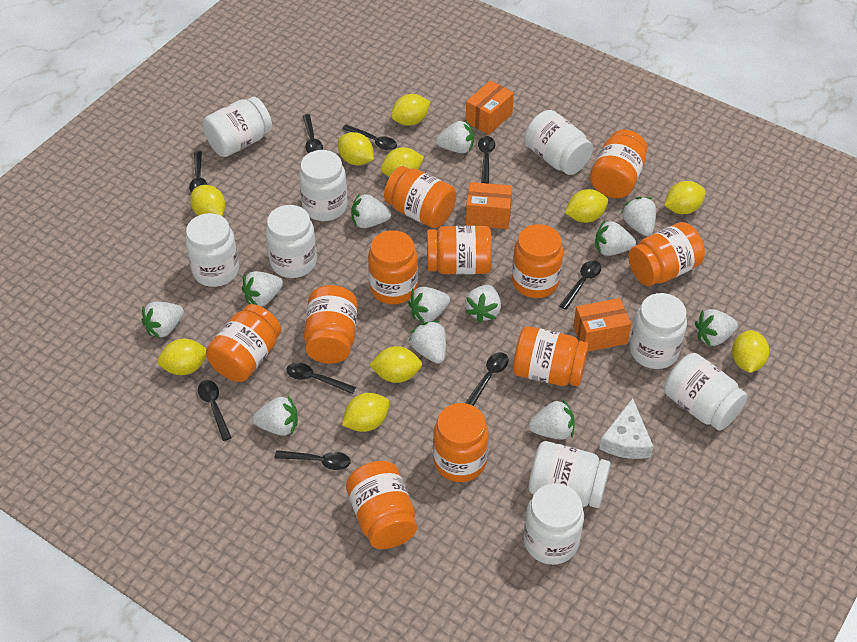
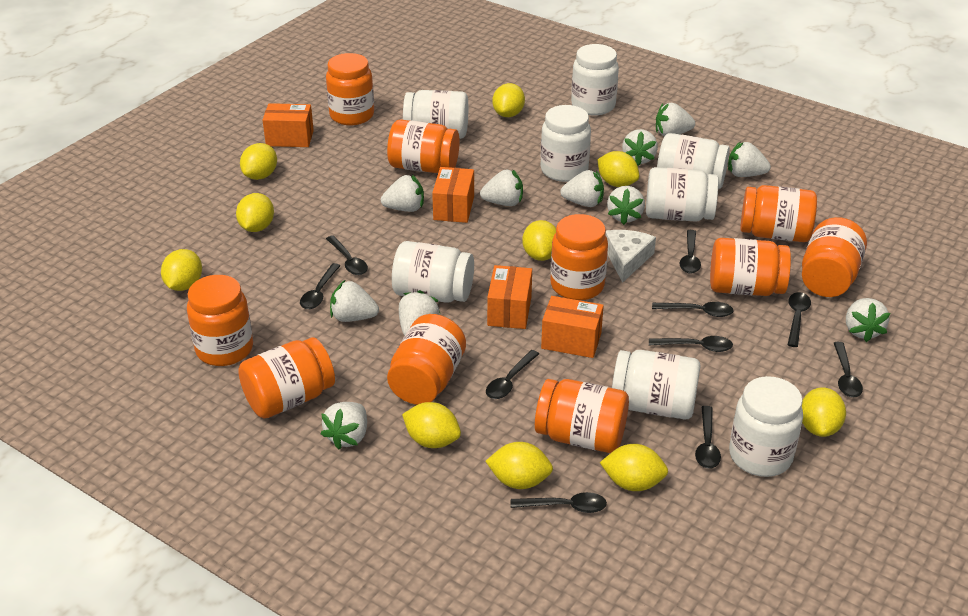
black spoon: [189,151,207,193] [198,380,232,441] [275,450,350,470] [286,363,356,394] [303,114,323,153] [342,125,397,151] [465,352,509,406] [478,136,495,184] [559,260,601,310] = 9 -> [300,263,340,309] [326,235,368,275] [486,350,539,399] [511,492,607,513] [649,336,733,352] [652,302,734,317] [680,230,701,274] [695,406,721,469] [788,292,811,347] [834,342,863,398] = 10
orange box: [466,80,514,135] [466,182,512,229] [573,298,631,352] = 3 -> [263,103,314,147] [432,167,474,223] [487,265,532,329] [541,296,604,358] = 4
orange jar: [206,304,281,382] [304,285,358,364] [346,461,417,549] [368,230,418,304] [384,166,456,228] [427,226,492,275] [433,403,489,482] [512,224,563,298] [513,326,589,387] [590,130,647,198] [628,222,705,286] = 11 -> [187,275,253,366] [238,337,335,418] [326,53,374,126] [387,120,460,173] [387,314,466,405] [535,379,629,453] [551,214,608,301] [710,238,791,296] [740,185,817,242] [802,217,867,297] = 10
white jar: [185,213,239,287] [203,96,272,157] [266,205,317,278] [299,150,348,221] [523,483,584,565] [525,110,593,175] [529,441,611,508] [630,293,687,369] [664,353,748,431] = 9 -> [392,241,474,303] [403,90,468,139] [540,105,591,182] [571,44,619,116] [612,350,701,420] [646,167,718,222] [657,133,730,189] [729,376,803,477] = 8
white strawberry: [142,302,184,338] [242,271,283,306] [252,396,298,436] [351,193,391,228] [408,287,450,323] [409,321,446,364] [436,121,474,153] [465,285,501,323] [529,400,575,440] [595,220,636,256] [621,197,656,236] [695,309,738,346] = 12 -> [321,402,367,450] [330,280,379,322] [381,175,424,212] [399,290,440,336] [480,170,523,206] [560,170,604,207] [607,186,645,225] [622,129,658,166] [656,103,695,136] [728,142,771,177] [846,298,890,342] = 11

